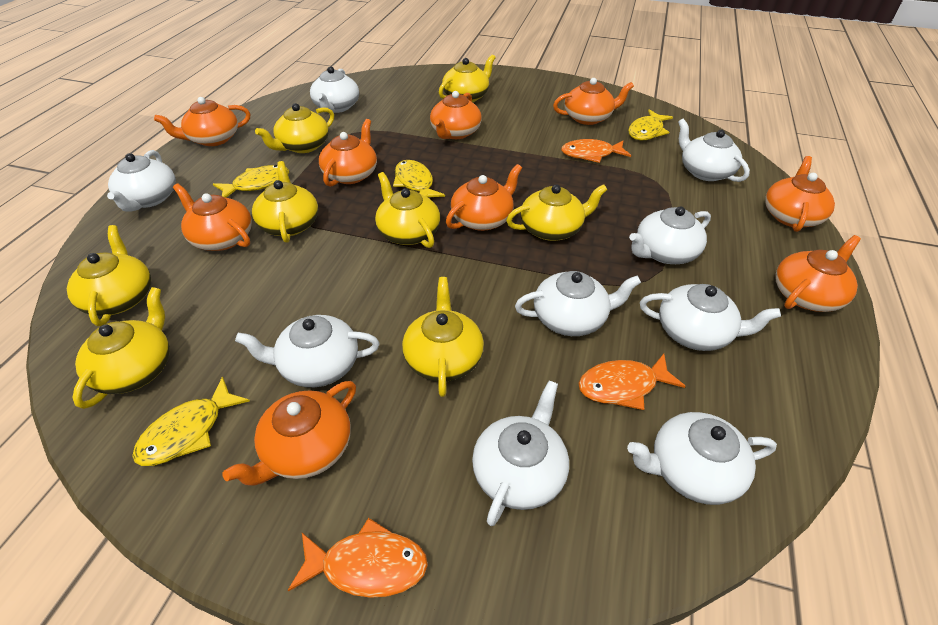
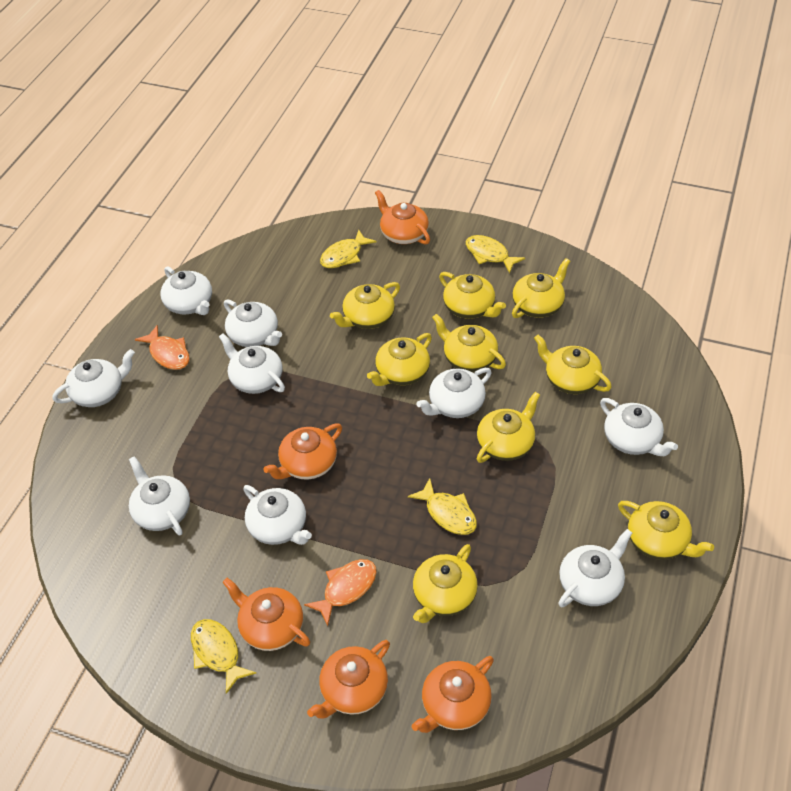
orange fish: [288,518,428,598] [561,139,631,163] [578,354,686,410] = 3 -> [135,325,190,370] [304,559,377,626] = 2
orange teapot: [154,97,250,146] [173,184,252,251] [223,381,356,486] [319,119,377,187] [430,91,482,139] [446,164,522,231] [553,78,634,125] [765,156,835,232] [775,235,861,312] = 9 -> [222,578,310,651] [264,424,342,479] [307,640,390,719] [375,190,430,245] [412,656,494,733] = 5
yellow teapot: [67,225,151,326] [72,287,170,409] [252,161,318,243] [255,103,334,153] [375,172,440,248] [402,277,484,397] [439,54,496,102] [506,184,607,241] = 8 -> [330,282,400,329] [367,333,432,386] [413,544,478,623] [432,314,506,372] [439,272,506,319] [477,392,540,463] [512,258,570,318] [534,334,612,394] [618,501,714,560] = 9

